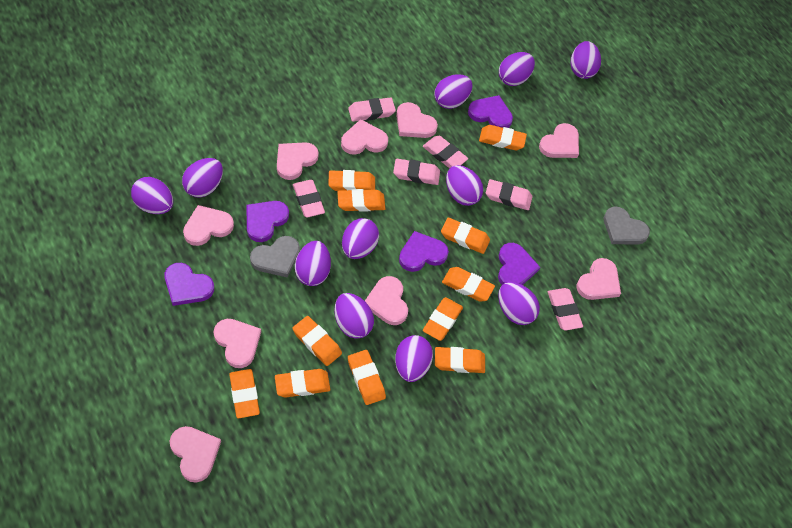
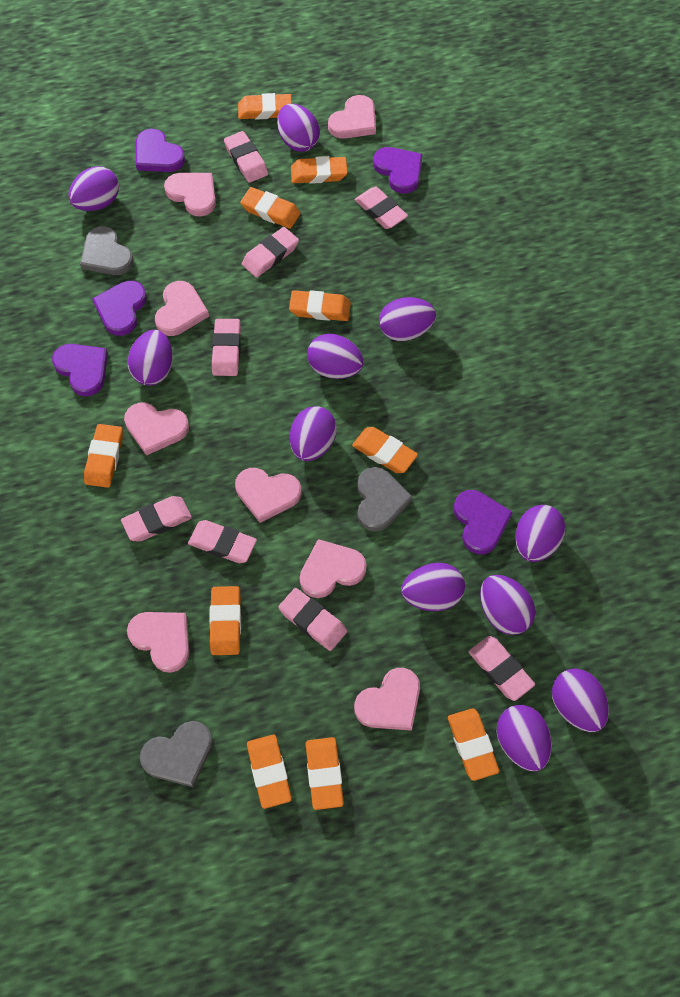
grey heart: [250,236,300,278] [604,207,650,245] = 2 -> [80,226,133,275] [140,721,213,787] [357,467,413,532] = 3
orange eraser: [229,369,260,418] [275,369,330,398] [292,316,342,366] [328,170,375,191] [337,189,385,212] [348,350,386,405] [423,297,463,341] [435,347,485,373] [441,218,490,254] [442,267,495,302] [479,125,527,150] = 11 -> [84,424,123,488] [209,586,241,655] [238,93,292,120] [240,187,301,229] [247,735,292,809] [289,290,351,321] [291,156,347,184] [306,737,344,810] [352,427,418,473] [448,708,500,781] = 10
pink eraser: [293,180,325,218] [348,97,396,122] [393,159,440,185] [423,136,468,169] [486,179,532,210] [548,288,583,331] = 6 -> [121,496,192,542] [188,520,257,563] [212,319,241,376] [224,131,268,183] [242,227,299,278] [278,588,347,651] [354,187,408,229] [469,636,535,701] = 8
pink heart: [169,426,221,483] [183,205,234,246] [214,319,261,368] [277,142,319,180] [341,119,388,155] [365,276,408,325] [396,102,438,138] [539,123,579,158] [577,258,621,300] = 9 -> [124,403,189,456] [127,612,189,673] [155,281,209,336] [164,173,216,216] [235,468,302,523] [300,539,367,598] [328,95,376,139] [354,668,420,731] = 8

